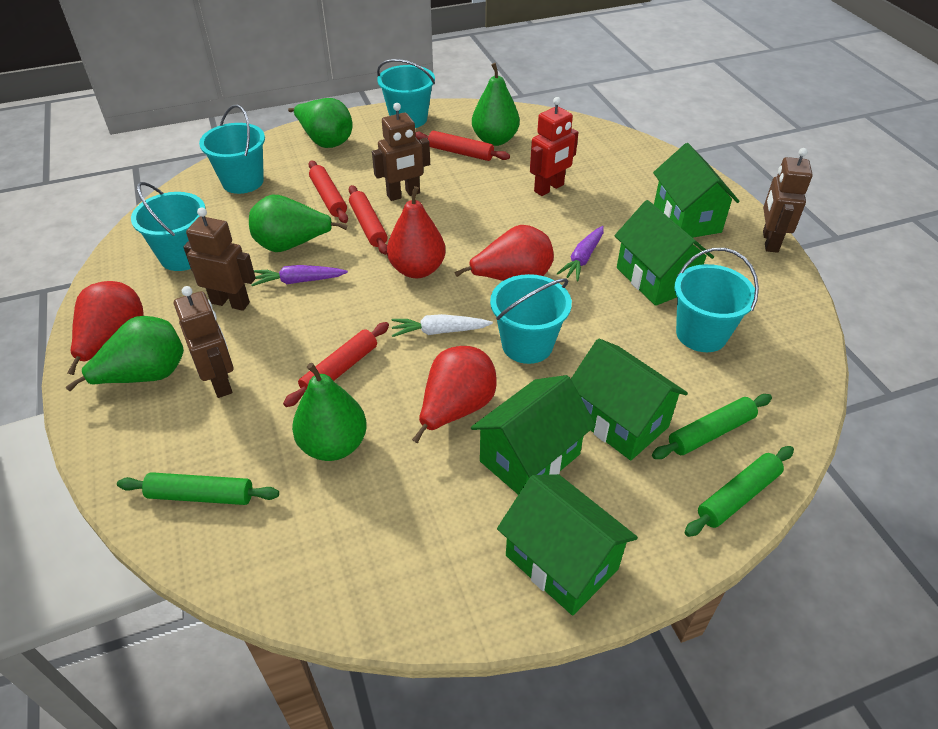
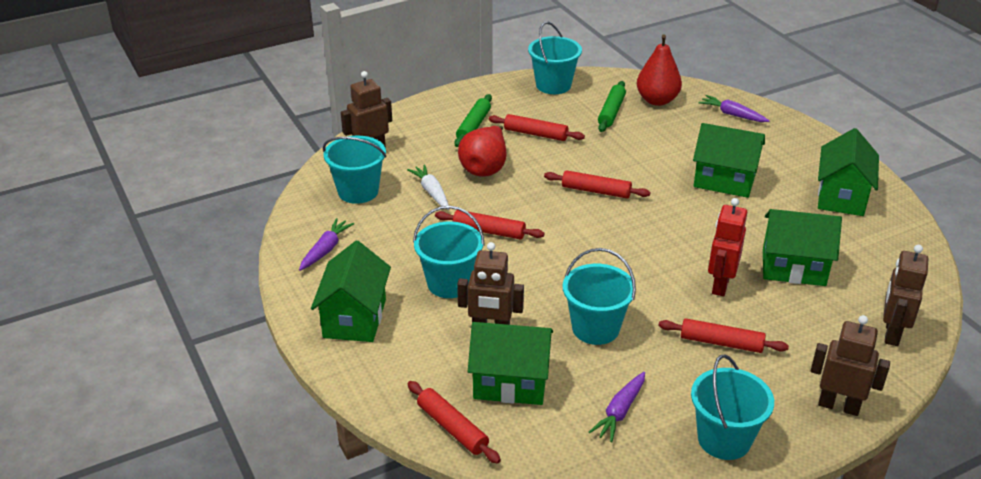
green pear: [66,316,184,391] [249,195,348,252] [288,98,353,148] [292,363,367,461] [472,63,520,146] = 5 -> none = 0
green rolling pin: [117,472,279,505] [652,394,772,459] [685,446,794,537] = 3 -> [454,94,492,147] [598,81,626,132] = 2
purple carrot: [251,265,348,286] [557,226,604,281] = 2 -> [299,218,354,271] [589,372,645,442] [699,95,770,122] = 3
red pear: [68,281,144,375] [387,186,446,278] [412,346,497,443] [454,225,554,281] = 4 -> [458,126,506,176] [637,35,682,106] = 2
red rolling pin: [283,322,389,407] [308,160,348,223] [349,185,387,255] [415,131,510,161] = 4 -> [407,381,501,464] [435,210,544,239] [489,114,585,141] [544,170,650,199] [659,318,789,353] = 5

